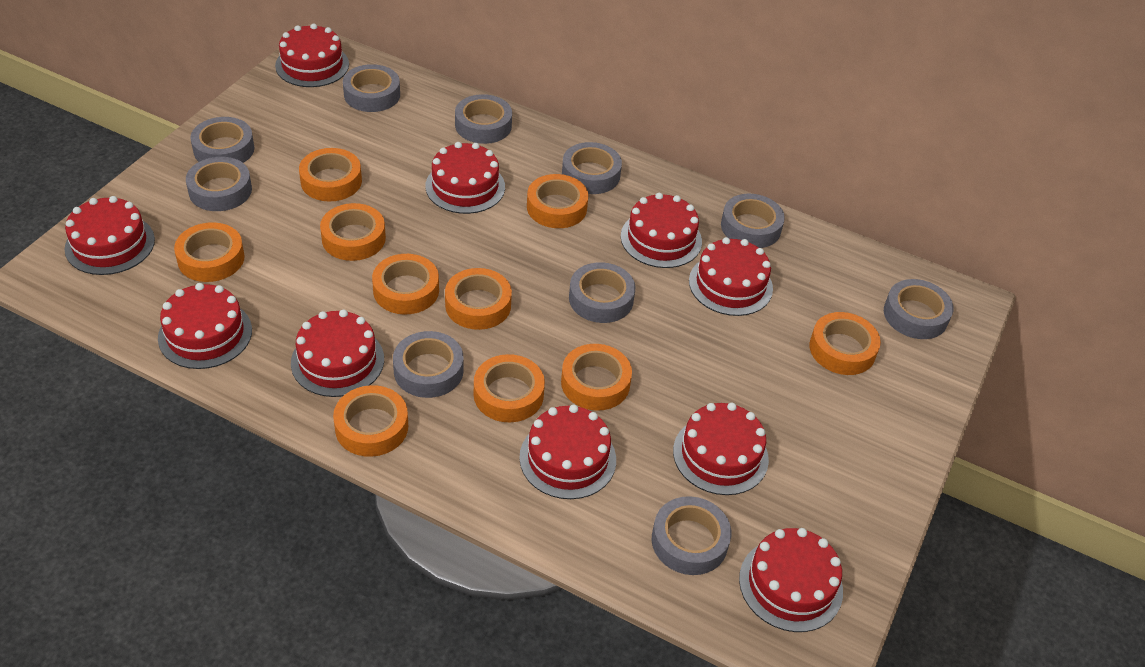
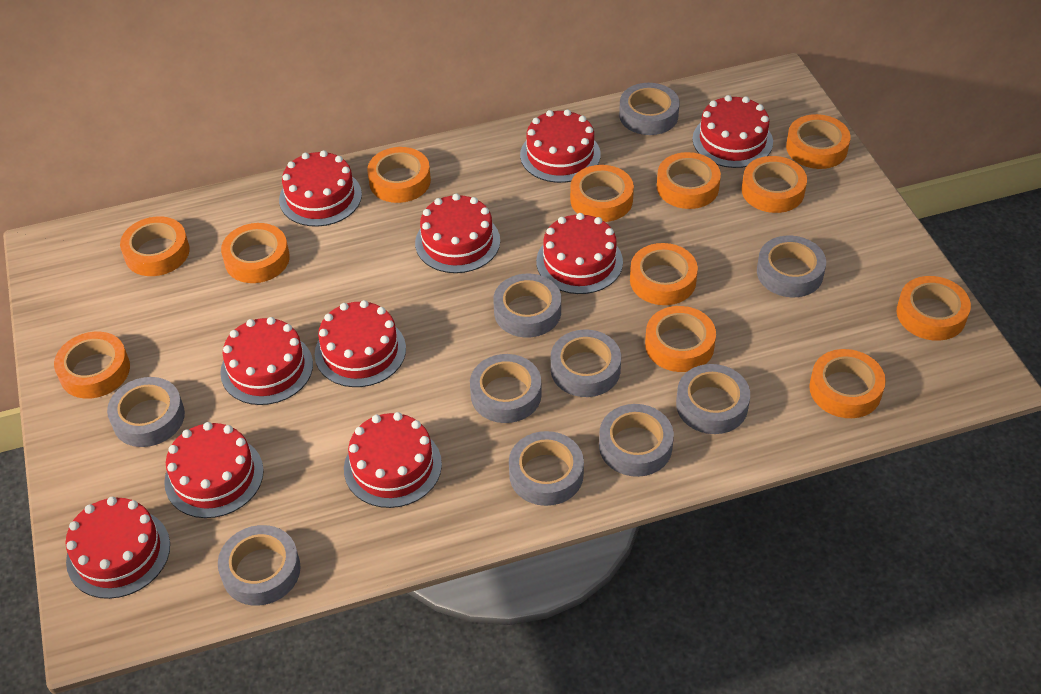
orange tape: [174,222,245,282] [299,148,362,201] [320,203,386,261] [333,385,408,457] [372,254,439,315] [445,268,512,330] [474,354,545,422] [527,174,588,228] [561,344,632,410] [809,312,881,375] = 10 -> [54,332,130,399] [120,216,190,276] [221,223,290,283] [367,147,431,203] [570,165,634,222] [630,243,698,305] [645,306,716,372] [657,152,721,209] [742,156,807,213] [786,114,851,169] [809,349,886,418] [897,276,971,341] = 12

